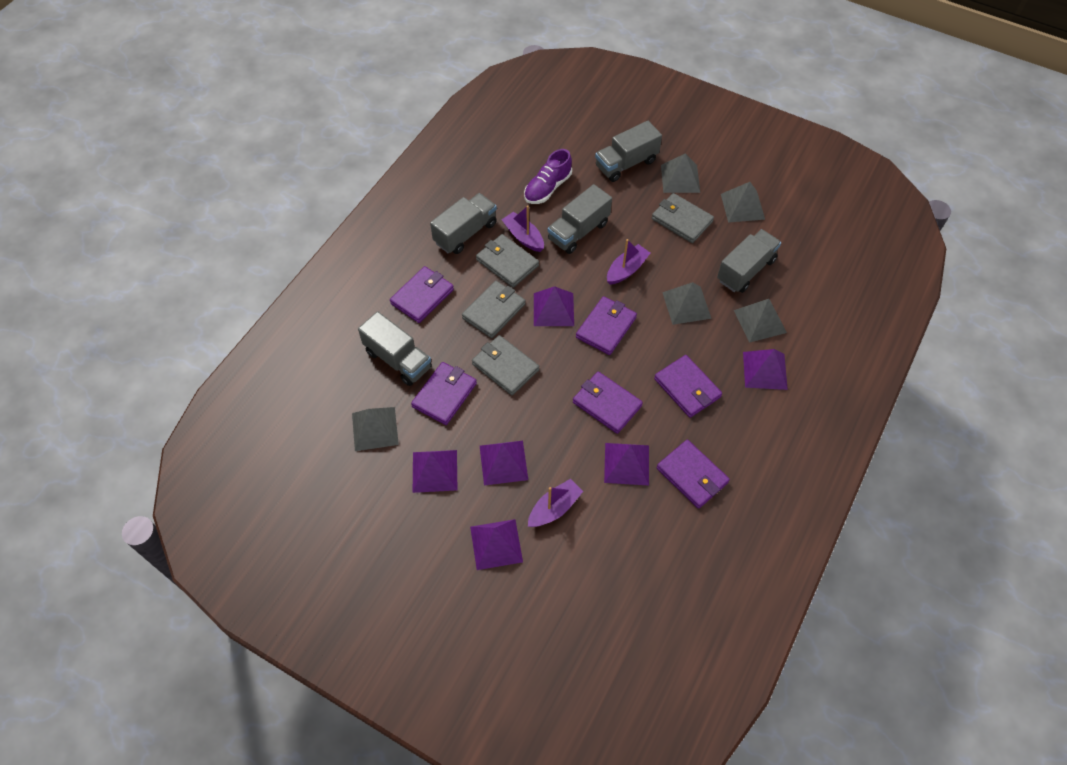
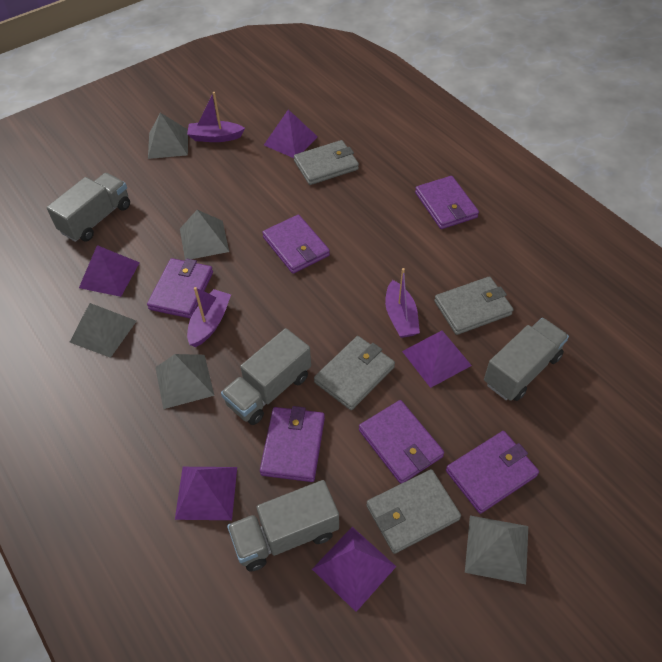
grey truck: [358,311,432,386] [430,193,497,254] [548,184,612,254] [595,121,662,182] [717,229,781,293] = 5 -> [47,173,130,242] [221,328,311,425] [227,480,339,571] [484,318,569,401] = 4
purple pyramid: [413,450,458,493] [470,519,523,570] [480,441,528,485] [534,286,574,326] [604,443,649,485] [743,349,788,390] = 6 -> [79,245,140,297] [175,467,237,520] [264,109,318,159] [312,527,397,612] [402,331,472,388] = 5
purple shoe: [524,149,572,204] = 1 -> none = 0

